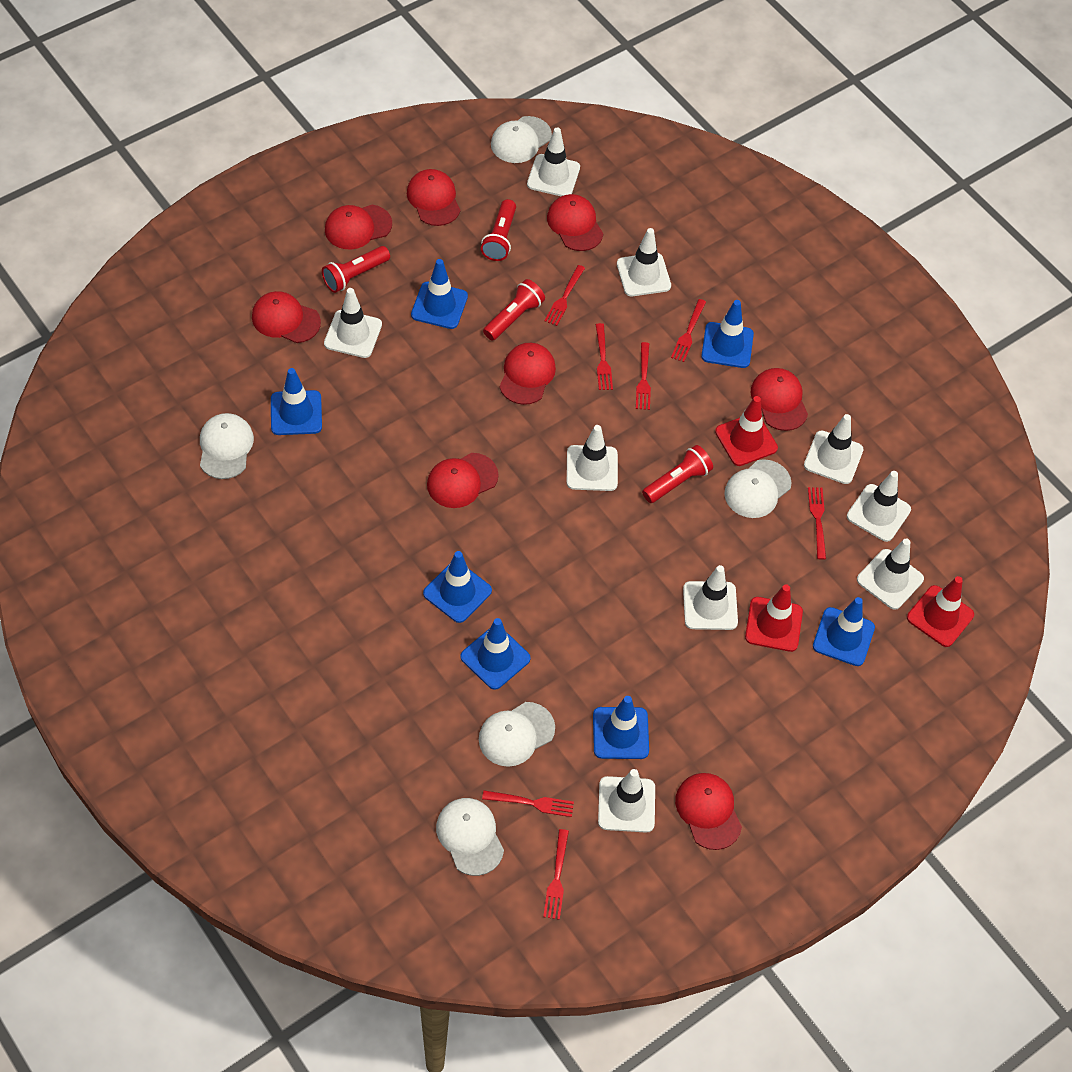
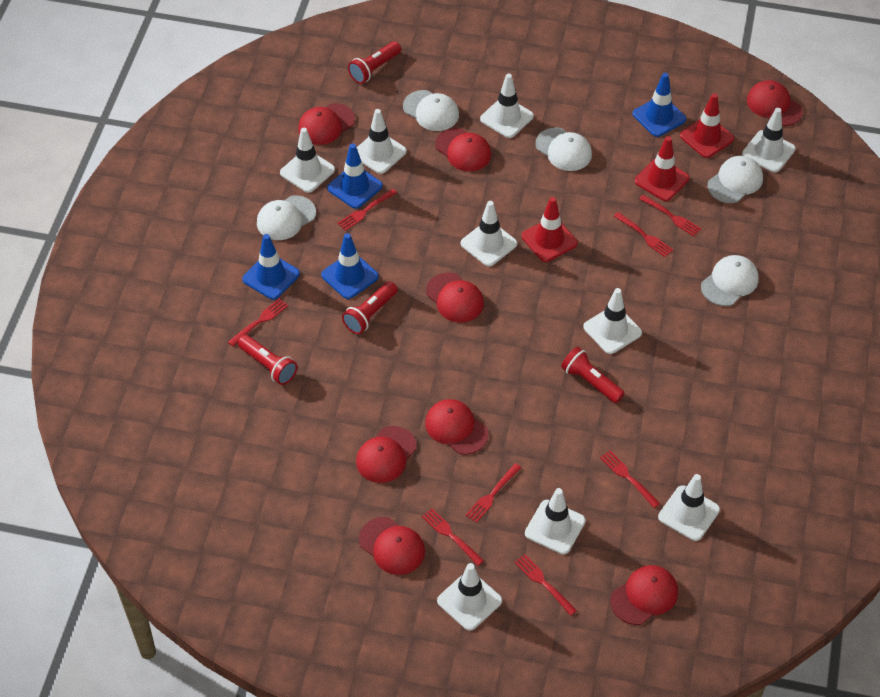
blue traffic cone: [271,368,322,435] [411,259,468,329] [423,551,492,623] [460,618,531,690] [593,696,649,759] [701,300,754,368] [813,597,875,666] = 7 -> [242,234,300,300] [321,233,379,299] [327,143,383,209] [633,73,686,137] = 4
red fork: [482,790,574,817] [543,829,569,920] [544,265,585,326] [596,323,613,390] [636,342,651,410] [671,299,706,362] [808,487,826,560] = 7 -> [228,298,288,346] [337,189,397,231] [422,508,484,566] [465,463,521,523] [514,554,577,616] [600,450,660,508] [614,212,673,257] [639,195,701,236] = 8

